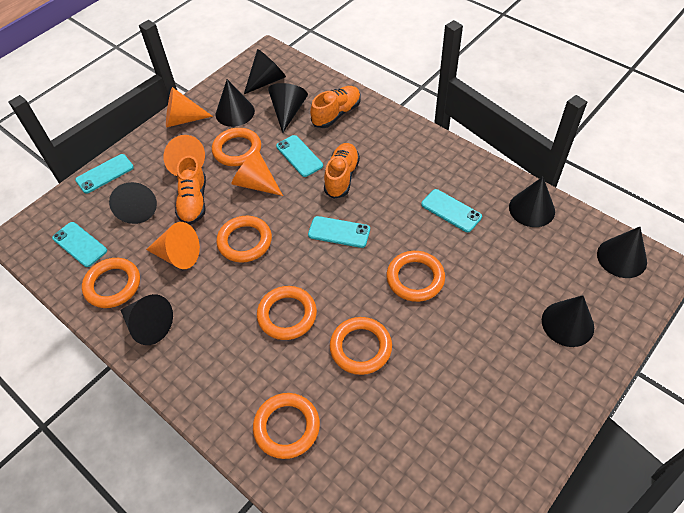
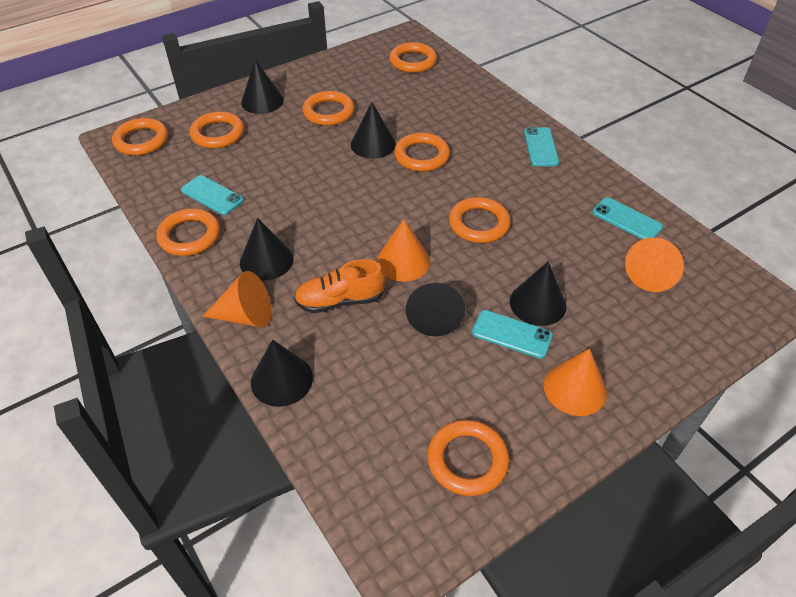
black cone: [109,182,157,224] [121,294,173,345] [216,79,255,127] [244,49,286,94] [268,83,308,133] [509,177,555,227] [542,295,594,347] [597,227,647,278] = 8 -> [240,218,293,281] [241,60,284,114] [251,340,313,407] [351,102,396,159] [406,283,466,336] [510,261,567,326] = 6
orange ring: [82,258,140,308] [212,128,261,166] [216,216,272,263] [253,393,320,459] [257,286,317,340] [330,317,392,375] [387,251,445,302] = 7 -> [112,118,168,156] [156,209,220,256] [190,111,244,149] [302,91,355,126] [389,42,437,73] [394,132,450,172] [428,420,509,496] [449,197,511,243] = 8
orange shoe: [175,156,206,225] [310,86,361,128] [324,143,360,199] = 3 -> [294,259,385,313] = 1
turquoise phone: [52,222,107,267] [75,154,134,194] [276,135,323,177] [308,216,370,248] [421,189,482,232] = 5 -> [181,175,244,215] [472,310,553,359] [524,127,559,166] [592,197,663,239] = 4

